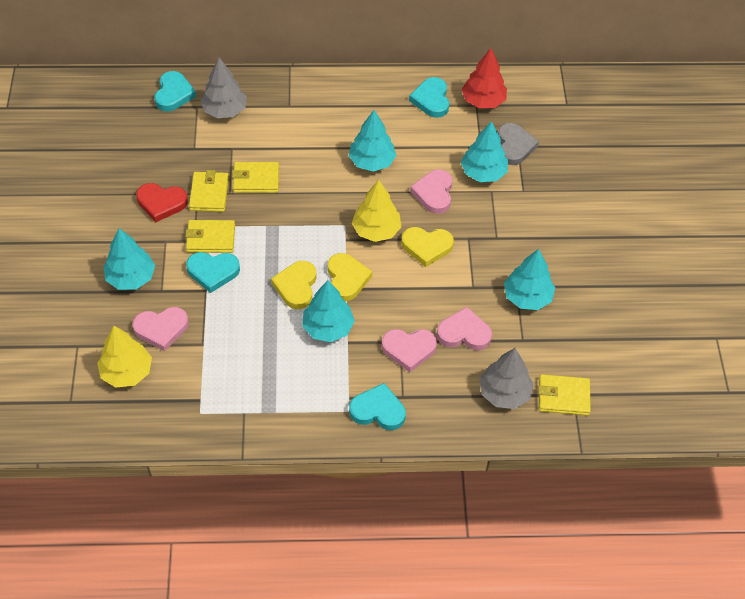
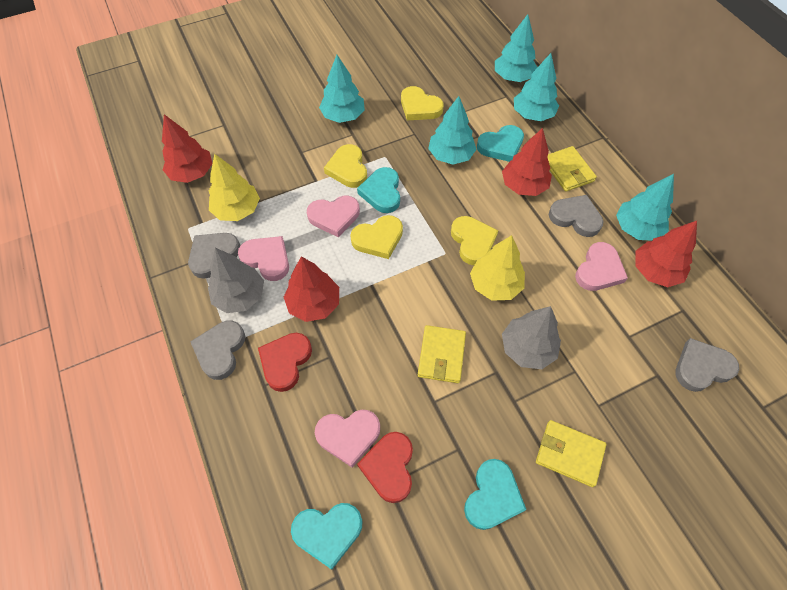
grey heart: [498,123,539,165] = 1 -> [188,233,240,279] [190,321,245,380] [549,195,603,237] [675,338,739,392] = 4
red heart: [136,183,188,222] = 1 -> [258,333,312,392] [357,432,413,503] = 2
red tree: [462,48,507,108] = 1 -> [162,114,213,183] [284,256,339,322] [502,128,552,196] [635,221,697,287] = 4
yellow heart: [271,261,317,309] [328,253,372,301] [401,227,454,267] = 3 -> [324,144,367,188] [350,215,403,259] [401,86,444,120] [451,216,499,265] = 4
yellow wallet: [185,220,235,253] [189,170,229,212] [232,162,279,193] [539,374,591,415] = 4 -> [418,325,466,383] [536,420,607,487] [547,146,597,192] = 3

